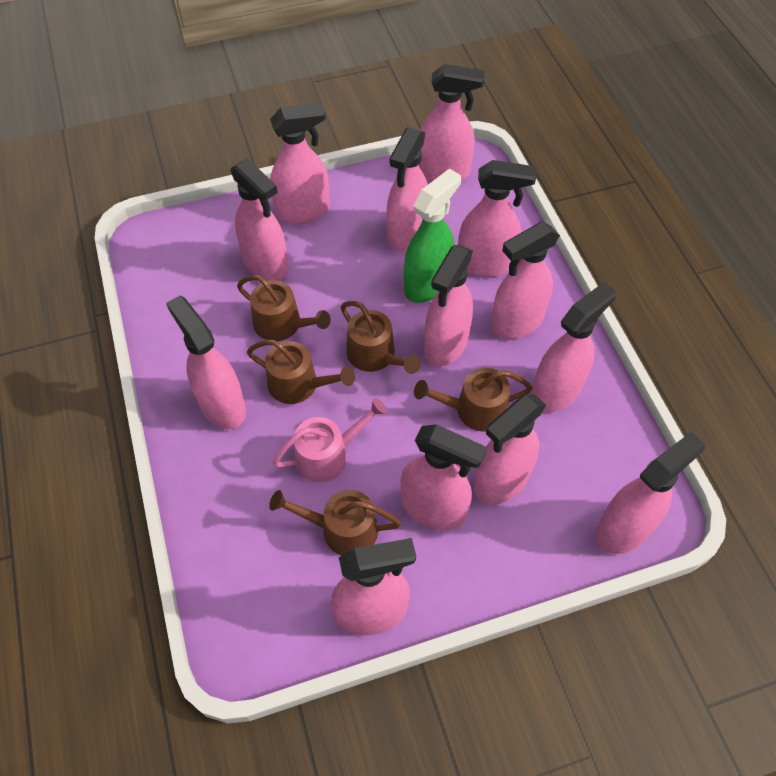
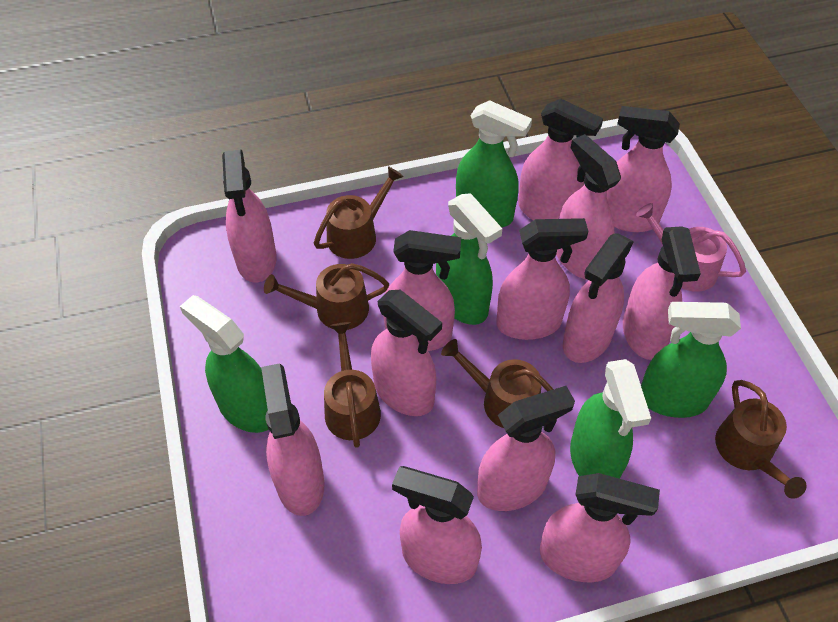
green spray bottle: [404,168,461,303] = 1 -> [180,295,269,433] [436,193,502,325] [456,100,532,227] [570,359,651,479] [641,302,741,418] = 5

